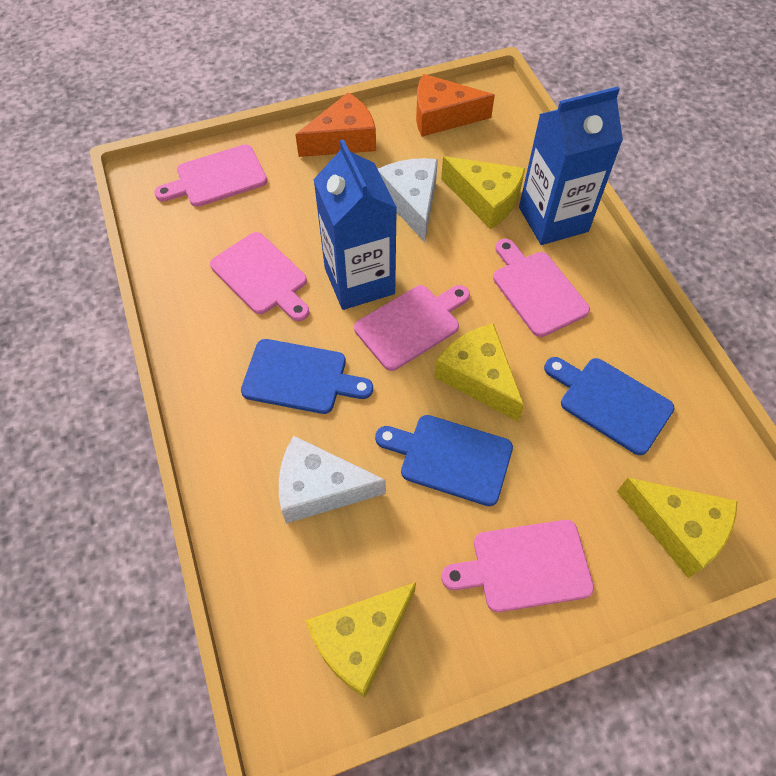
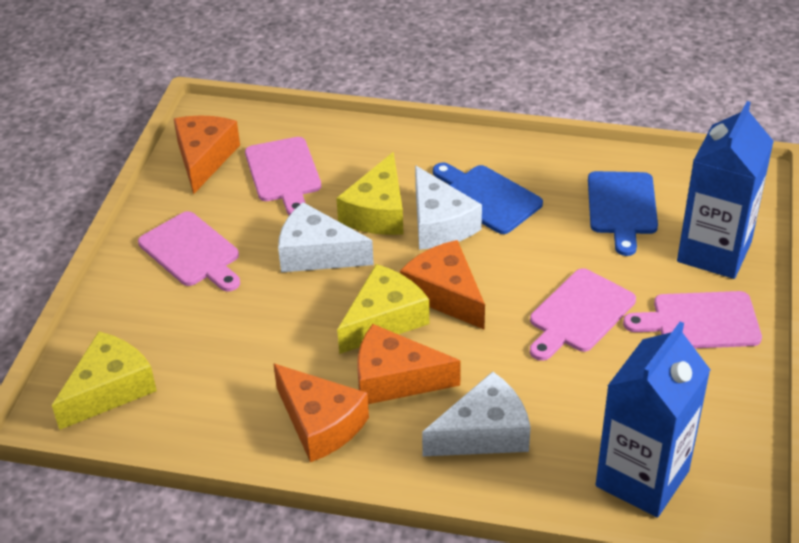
blue cutting board: [241,339,373,414] [375,415,513,506] [544,357,675,455] = 3 -> [433,162,543,234] [588,171,658,256] = 2
orange cheese: [295,92,376,157] [416,74,495,137] = 2 -> [174,115,240,194] [273,363,369,462] [357,324,461,404] [400,240,485,329] = 4
pink cutting board: [154,144,267,207] [210,232,309,321] [354,285,470,371] [441,520,594,612] [493,239,590,337] = 5 -> [138,211,240,292] [245,137,321,216] [530,268,636,361] [623,291,762,348] = 4
white cheese: [279,436,386,524] [378,158,438,242] = 2 -> [278,202,374,272] [415,165,482,250] [422,371,531,456] = 3
yellow cheese: [305,582,416,698] [434,324,524,422] [441,156,525,229] [617,478,738,578] = 4 -> [52,331,157,430] [336,152,403,235] [337,264,429,354] = 3

